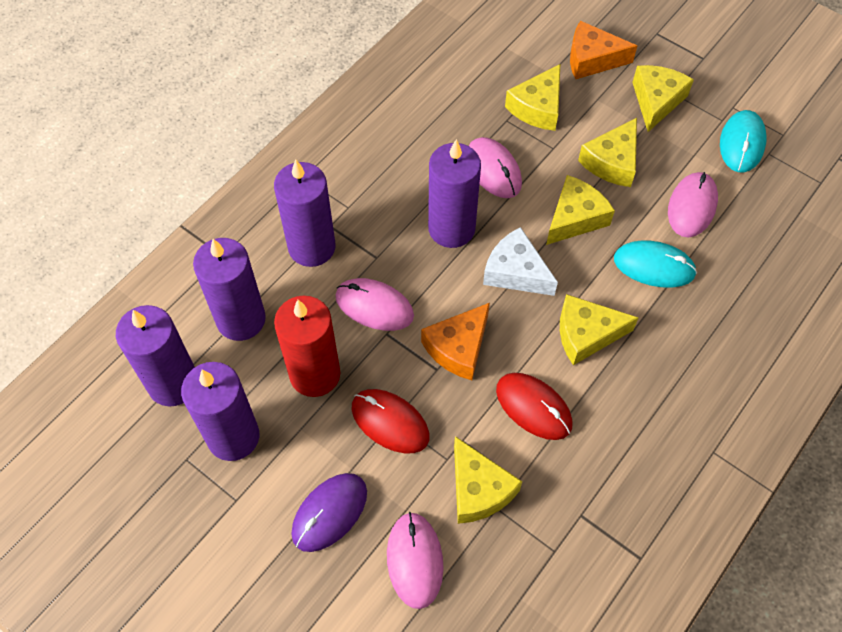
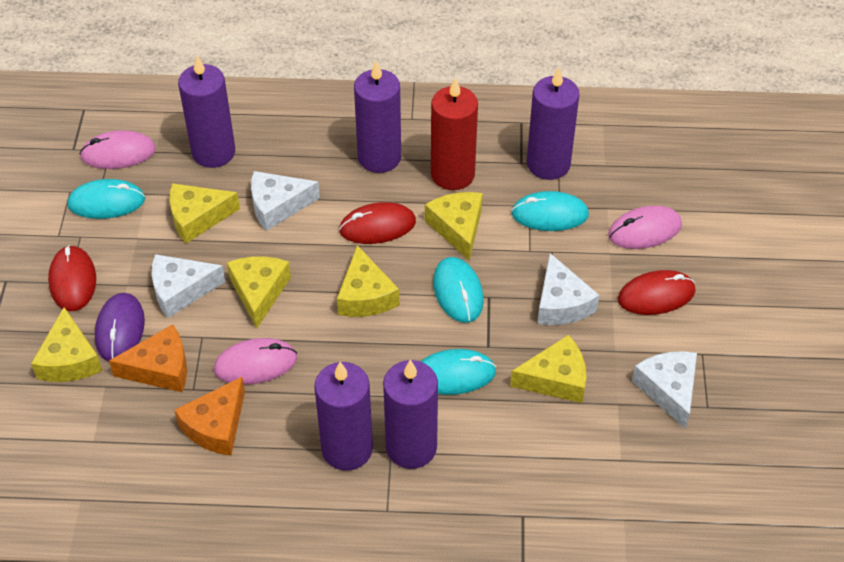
pink mouse: [335,278,414,331] [387,512,444,609] [469,137,522,198] [668,172,718,238] = 4 -> [80,130,156,169] [214,338,297,385] [608,206,682,249] = 3
red mouse: [351,389,429,453] [496,373,573,440] = 2 -> [48,245,96,311] [339,202,416,244] [618,270,696,315] = 3
turquoise mouse: [614,240,697,288] [720,110,767,173] = 2 -> [67,179,145,219] [420,349,496,395] [433,257,484,323] [511,191,589,231] = 4
white cheese: [483,227,558,296] = 1 -> [152,254,225,318] [251,171,320,231] [537,253,600,325] [632,351,697,429] = 4

